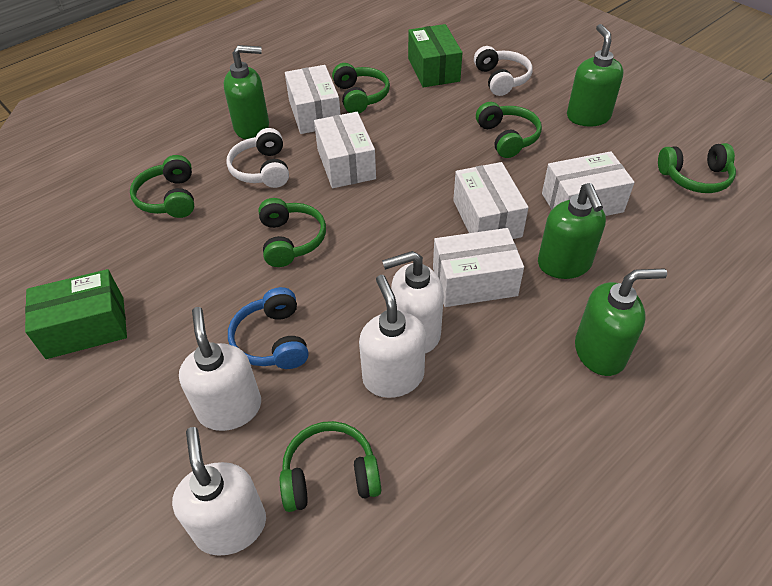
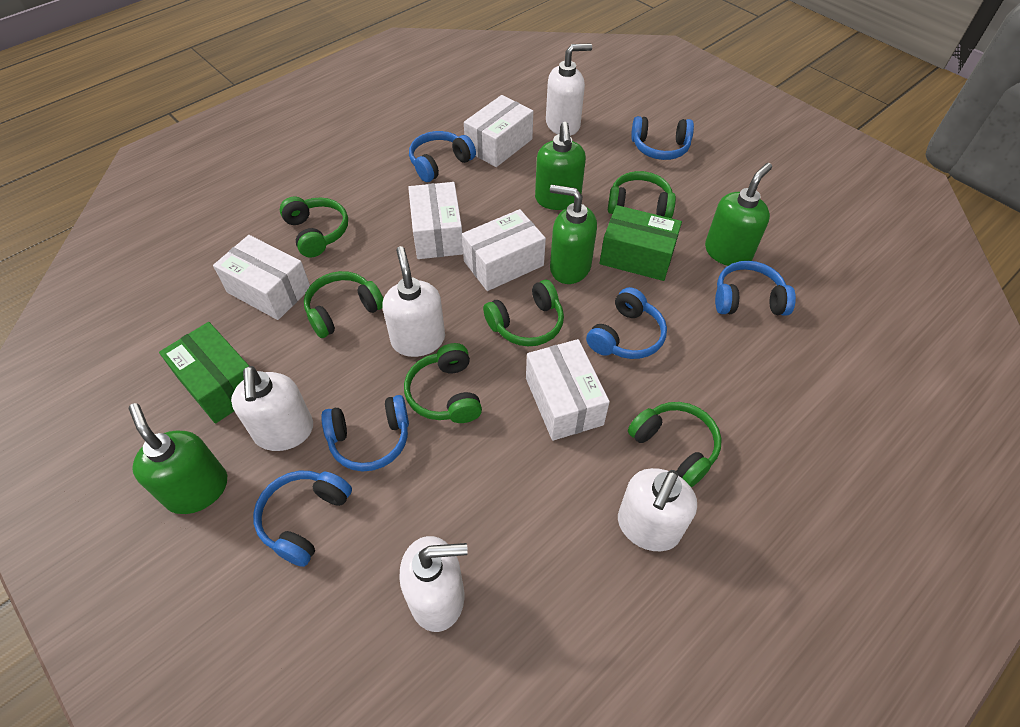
blue headphones: [228,287,309,369] = 1 -> [253,471,352,567] [321,395,409,472] [409,131,476,182] [586,287,667,359] [631,116,694,160] [715,261,796,316] = 6
white headphones: [226,128,289,188] [474,46,533,96] = 2 -> none = 0
white soap dispenser: [172,427,266,556] [179,307,261,431] [359,275,426,398] [382,251,444,353] = 4 -> [231,366,313,451] [383,246,445,357] [399,536,468,632] [546,44,592,136] [618,468,697,551] = 5

